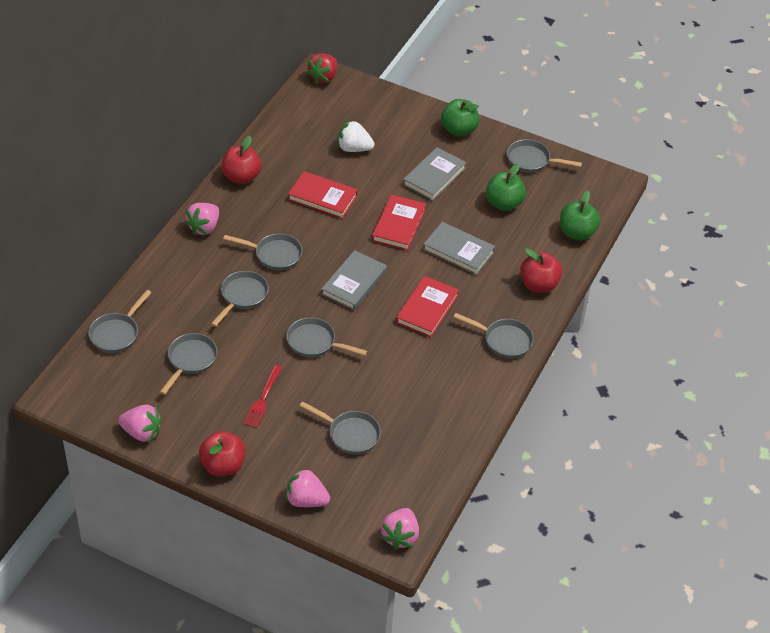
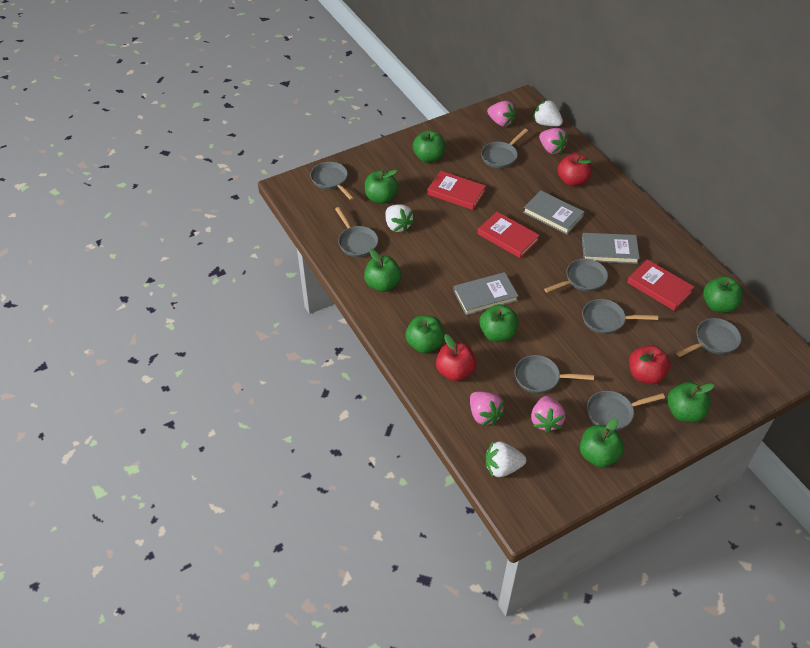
green apple: [441,99,479,136] [486,163,526,211] [560,191,601,240] = 3 -> [364,249,401,292] [365,170,399,204] [405,315,445,353] [413,130,445,163] [479,304,518,342] [580,418,624,467] [667,382,714,422] [703,276,743,313] = 8
red fork: [243,365,282,428] = 1 -> none = 0
red strawberry: [306,53,337,84] = 1 -> none = 0
white strawberry: [338,120,374,152] = 1 -> [386,204,414,233] [486,442,526,477] [533,100,563,126] = 3

